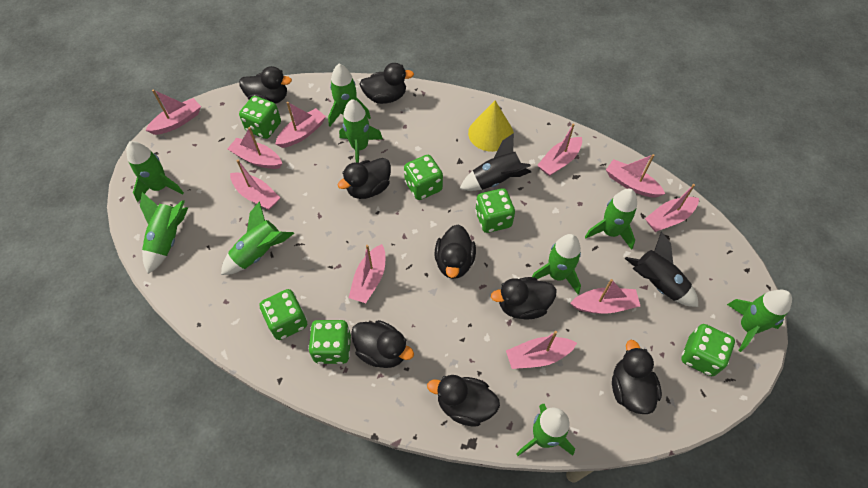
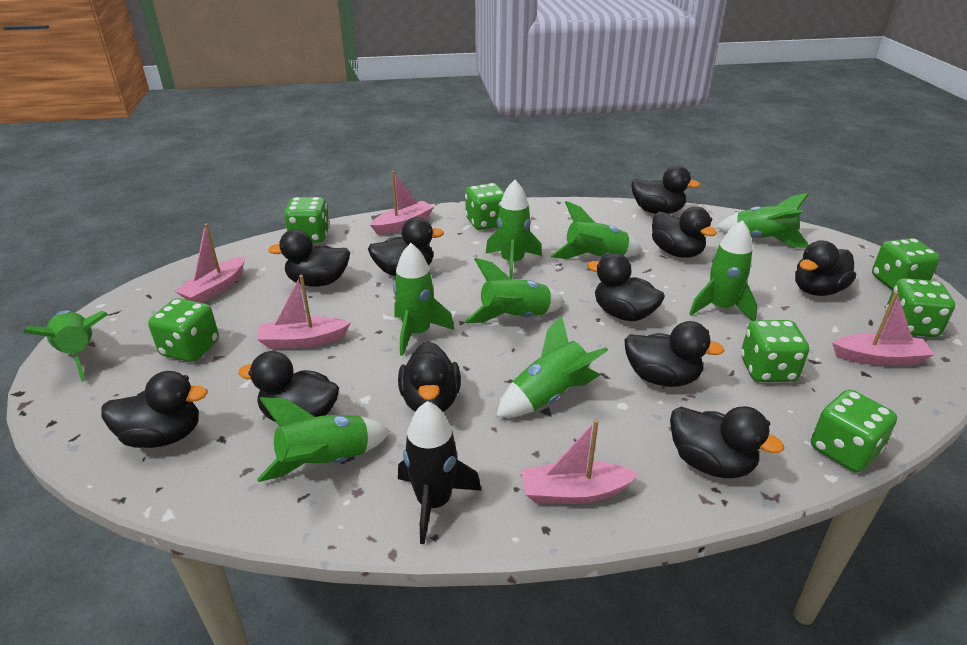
black duck: [239,66,292,104] [338,158,391,199] [351,320,414,368] [359,63,414,104] [427,375,500,426] [435,225,476,279] [491,277,556,320] [612,340,662,414] = 8 -> [101,371,208,448] [238,351,339,423] [268,229,350,287] [368,217,444,276] [398,342,461,412] [587,253,665,321] [624,321,725,387] [631,165,700,214] [652,207,717,258] [670,406,784,478] [795,240,856,296] = 11
black rocket: [460,133,531,191] [624,232,698,307] = 2 -> [398,401,481,544] = 1
green dice: [239,96,281,139] [260,289,307,340] [308,320,351,364] [404,155,443,200] [475,188,515,233] [681,324,735,376] = 6 -> [148,298,219,362] [284,197,330,243] [465,183,505,230] [741,320,809,382] [811,389,897,472] [872,238,940,290] [885,278,955,337] = 7
pink boat: [145,89,201,135] [228,127,282,169] [230,160,280,210] [275,102,326,148] [349,244,385,303] [506,331,577,369] [537,124,582,176] [570,279,640,314] [606,154,665,198] [645,184,699,232] = 10 -> [175,223,245,303] [257,275,350,349] [370,171,434,235] [521,419,639,504] [832,291,934,366] = 5
yellow cone: [468,101,514,152] = 1 -> none = 0

